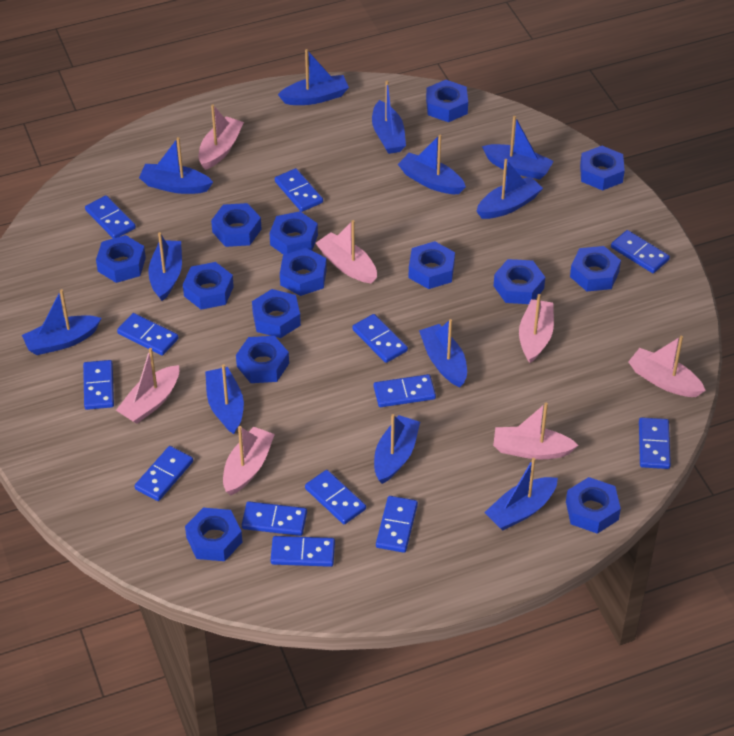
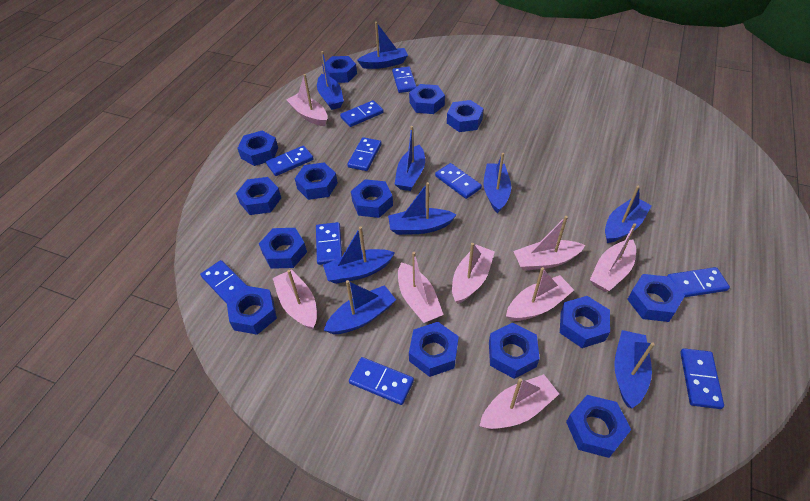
blue boat: [22,289,101,355] [139,137,213,194] [148,232,182,301] [205,364,244,434] [278,49,349,105] [372,81,406,154] [374,414,420,484] [398,135,466,194] [419,319,467,387] [476,159,543,219] [482,116,554,180] [484,458,558,530] = 12 -> [317,51,344,110] [323,227,395,284] [324,280,396,334] [357,22,408,69] [388,182,457,235] [395,126,425,191] [484,153,511,214] [605,186,652,243] [614,330,655,408] = 9
blue domino: [83,360,114,410] [85,195,136,238] [117,313,179,356] [135,446,193,501] [242,501,307,536] [271,536,335,567] [275,168,323,212] [305,470,366,524] [352,314,408,363] [374,374,436,407] [376,496,418,553] [611,230,670,273] [639,417,671,469] = 13 -> [200,260,247,304] [266,145,314,176] [316,222,342,265] [340,100,383,127] [347,137,382,171] [349,357,414,405] [392,67,417,93] [435,163,482,199] [667,267,730,297] [680,348,724,409] = 10
pink boat: [116,348,179,424] [199,104,244,170] [223,426,275,495] [316,220,377,284] [493,403,578,459] [519,294,554,363] [628,336,706,397] = 7 -> [273,269,317,330] [287,74,327,126] [398,252,444,323] [452,243,495,304] [480,374,559,429] [506,267,574,321] [514,216,585,271] [590,223,636,292] = 8

